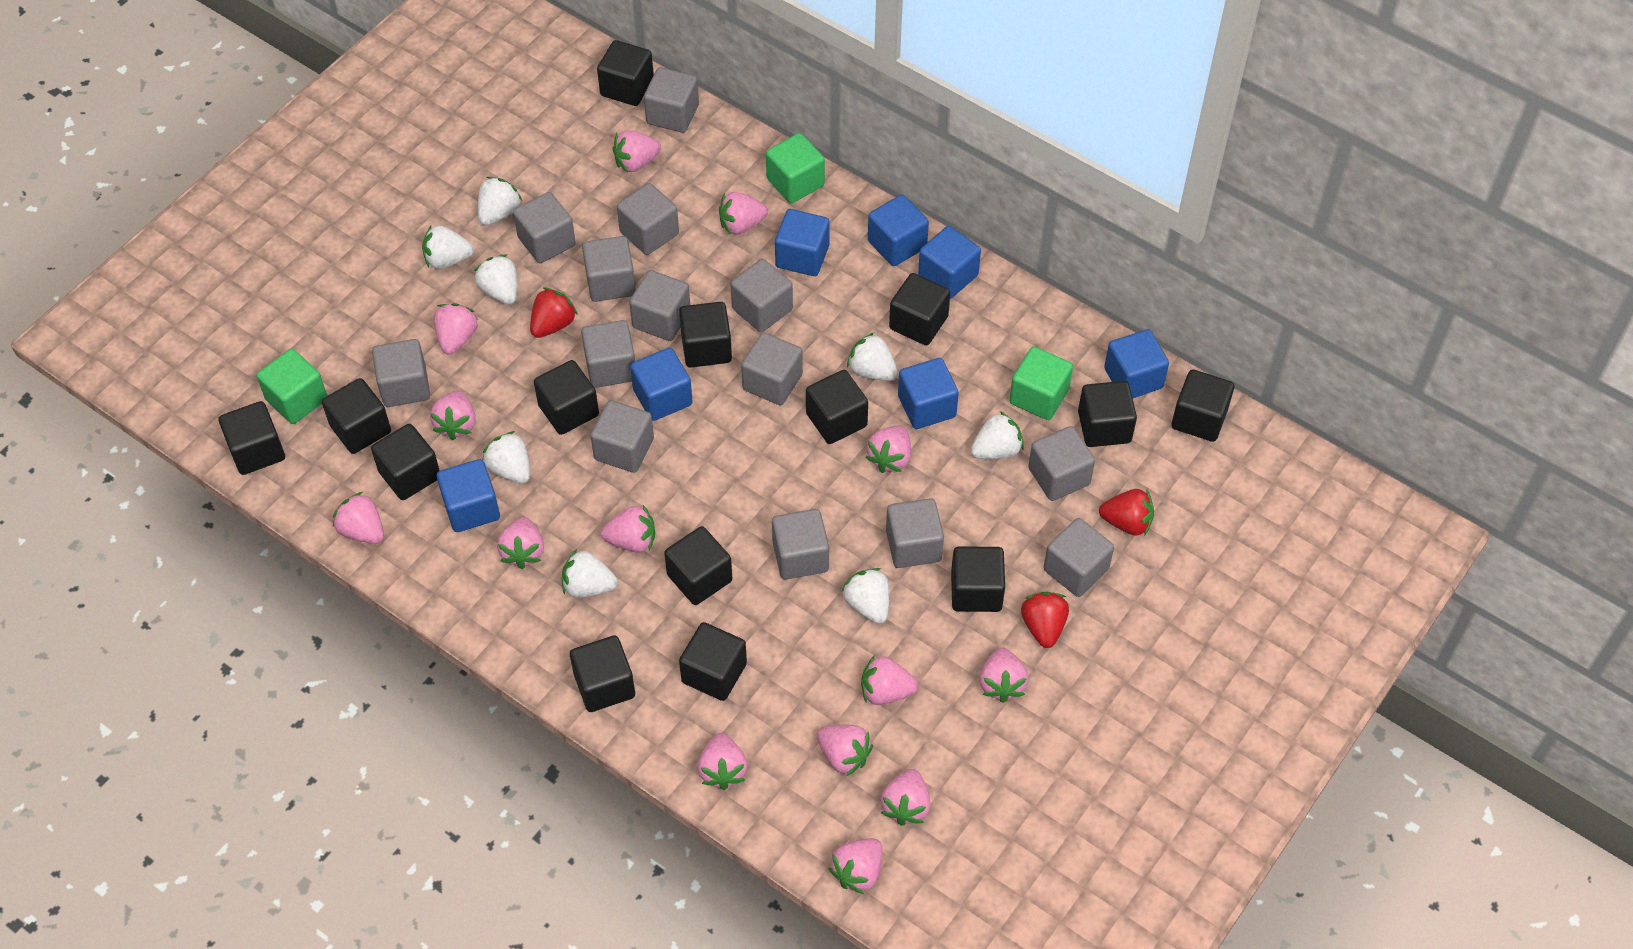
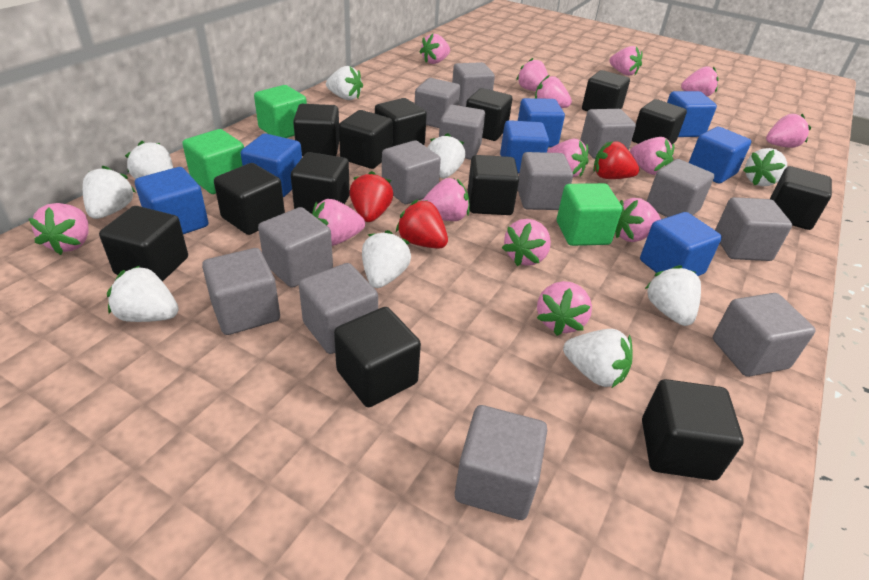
black cube: [219,401,285,475] [322,378,391,454] [371,424,440,500] [534,360,599,435] [570,635,635,712] [597,40,654,106] [664,526,732,605] [679,302,732,368] [679,622,747,701] [806,370,868,444] [889,273,950,345] [951,546,1005,612] [1078,381,1137,447] [1172,369,1234,442] = 14 -> [99,206,188,282] [214,163,285,235] [291,152,350,214] [293,104,339,156] [334,307,421,407] [339,110,393,169] [375,98,427,147] [466,88,512,141] [468,155,519,215] [582,70,630,111] [632,99,687,144] [642,379,744,480] [770,166,832,230] = 13
grey cube: [372,339,430,407] [513,192,576,263] [581,320,635,388] [582,236,636,302] [590,400,654,473] [617,183,679,255] [629,270,690,341] [644,67,699,133] [730,259,793,332] [741,332,803,405] [772,509,829,580] [886,498,944,568] [1028,426,1095,501] [1044,518,1114,597] = 14 -> [202,248,280,335] [258,207,333,288] [299,263,378,354] [382,140,441,204] [415,78,460,128] [439,105,485,160] [452,62,495,107] [455,405,547,520] [518,152,573,210] [580,109,636,159] [647,159,714,217] [713,293,816,377] [715,197,792,261] = 13
white strawberry: [422,226,474,269] [474,254,517,305] [478,177,522,225] [482,431,530,484] [562,549,617,598] [841,568,889,624] [847,333,898,381] [971,411,1024,459] = 8 -> [83,166,135,219] [107,266,179,322] [125,141,173,179] [326,66,363,100] [362,230,411,288] [428,133,465,178] [563,329,632,388] [645,265,701,326] [743,148,787,186] = 9

